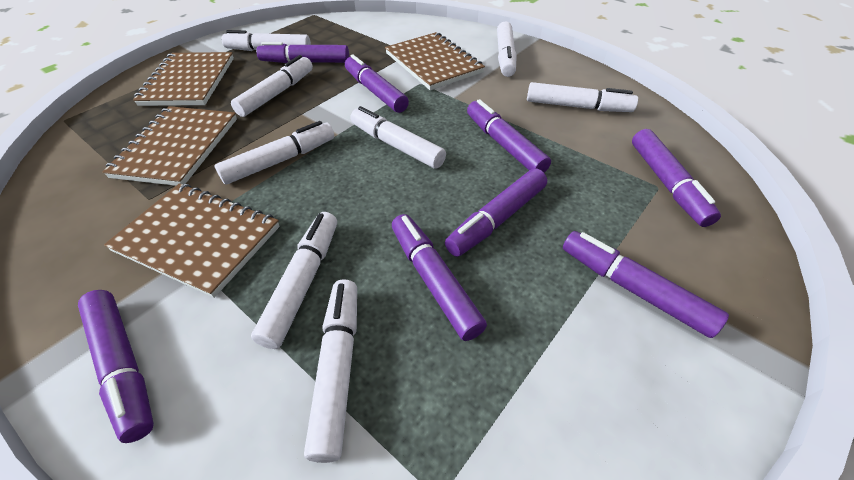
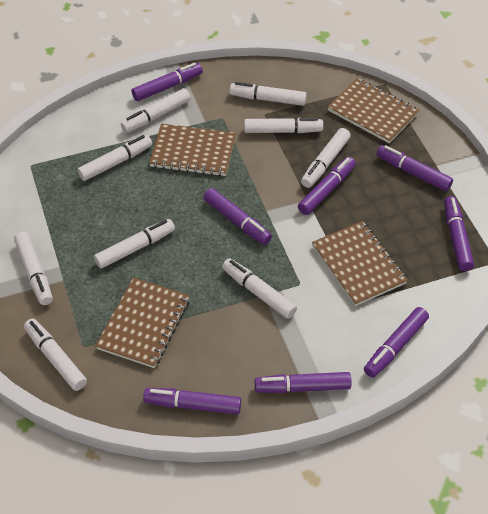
white marker: [214,121,334,185] [222,30,311,51] [231,55,313,117] [251,212,337,349] [304,279,357,463] [350,106,446,169] [497,21,517,77] [527,82,638,112] = 8 -> [14,232,53,305] [24,318,87,391] [77,135,152,181] [94,219,175,269] [121,88,191,133] [222,258,297,319] [229,82,307,106] [244,118,323,133] [301,128,351,188] = 9

